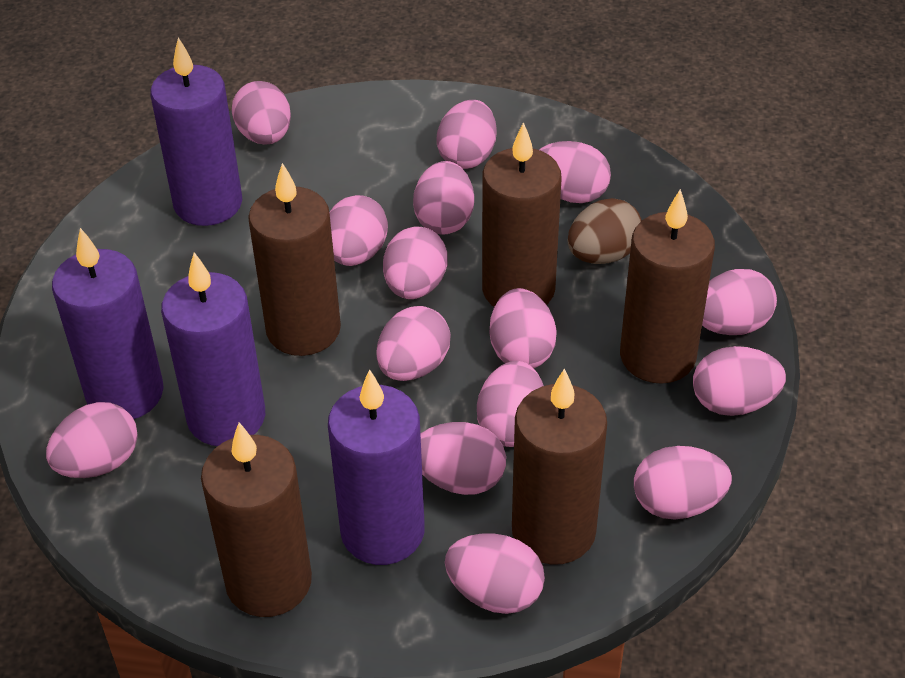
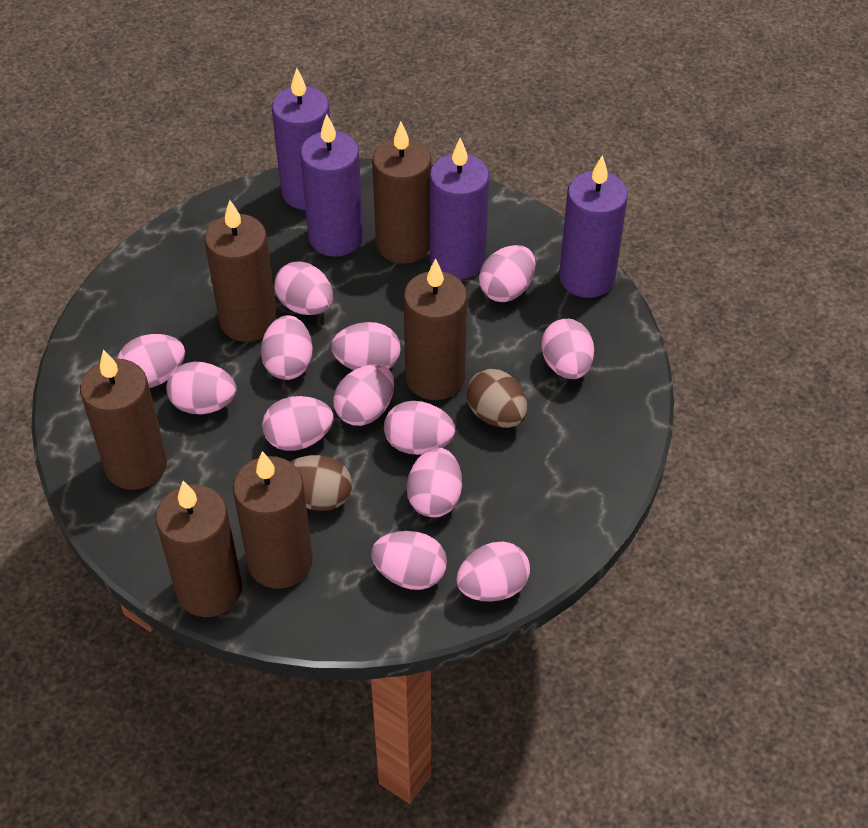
brown candle: [201,422,312,617] [248,163,341,356] [482,122,562,307] [512,368,607,565] [620,189,715,384] = 5 -> [80,349,167,490] [155,481,242,617] [205,200,277,342] [233,451,313,589] [372,122,431,264] [404,258,467,400] = 6
brown egg: [567,198,642,264] = 1 -> [290,455,352,511] [466,369,527,428] = 2
pink egg: [46,402,138,478] [232,81,291,145] [329,195,388,266] [376,306,451,381] [383,227,447,299] [413,161,474,235] [420,422,506,495] [436,100,497,169] [445,533,545,614] [477,361,544,447] [490,288,557,368] [540,141,611,203] [634,446,732,519] [693,346,786,416] [702,269,777,335] = 15 -> [117,334,185,388] [166,362,237,414] [261,315,313,380] [262,396,334,451] [274,261,333,315] [331,322,401,370] [333,364,394,426] [371,531,447,590] [384,401,455,455] [407,447,462,517] [456,542,530,602] [479,245,535,302] [541,319,594,379] = 13

